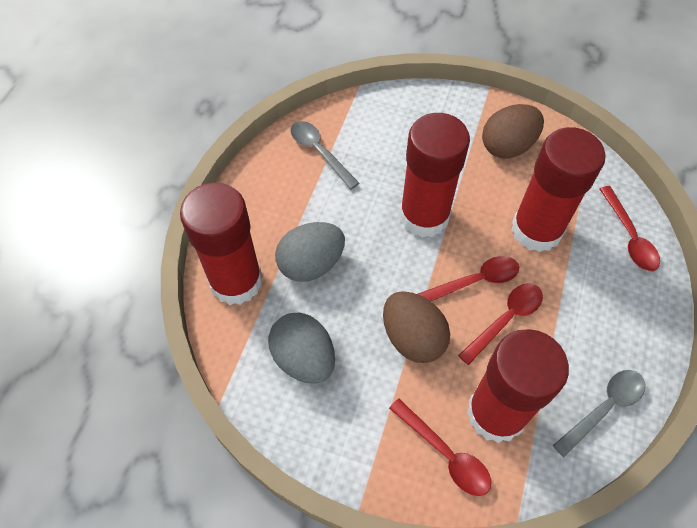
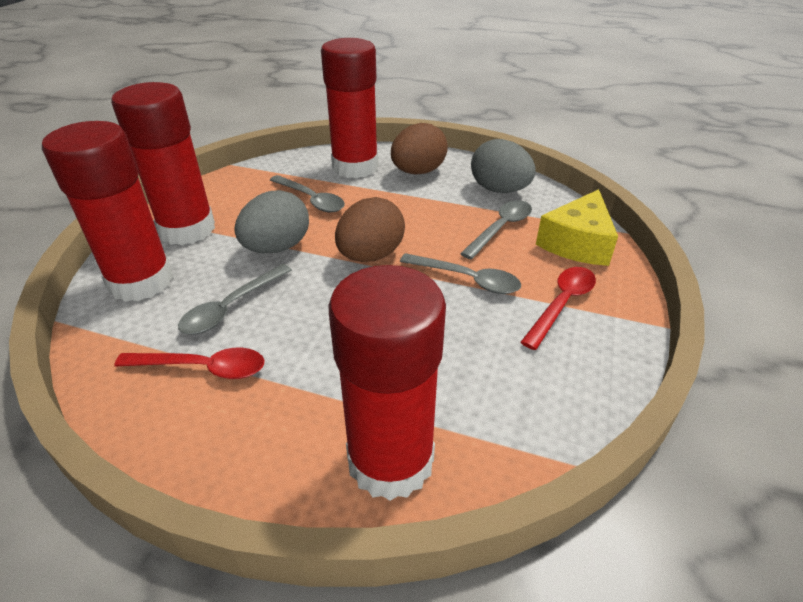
grey spoon: [291,121,359,189] [553,370,645,457] = 2 -> [178,264,292,334] [270,175,345,213] [400,253,521,294] [460,200,532,259] = 4
red spoon: [389,399,491,496] [418,256,519,301] [458,283,543,365] [600,186,660,271] = 4 -> [114,348,264,379] [520,267,596,350] = 2
yellow cheese: none = 0 -> [536,189,618,266] = 1

